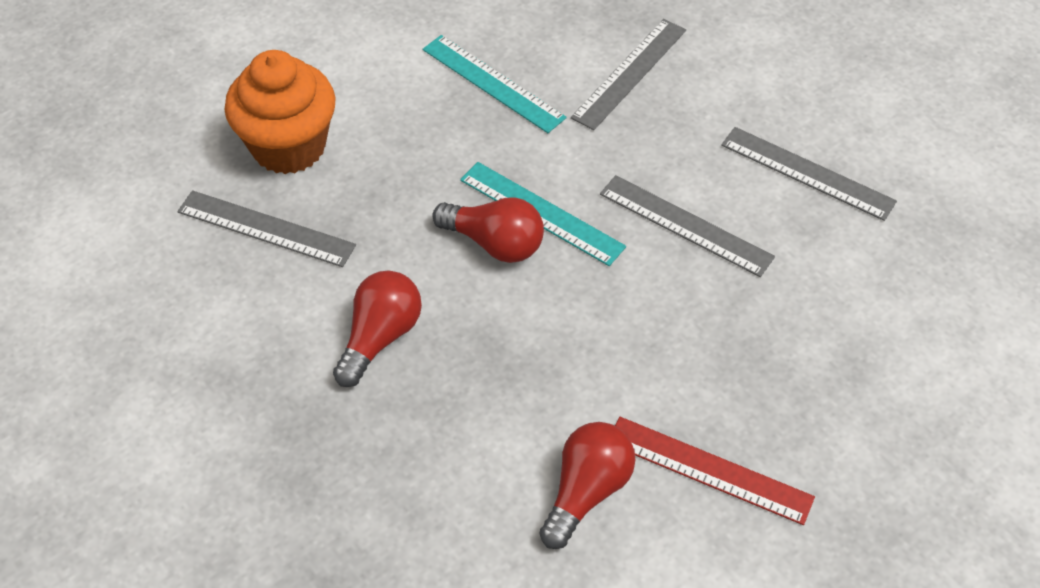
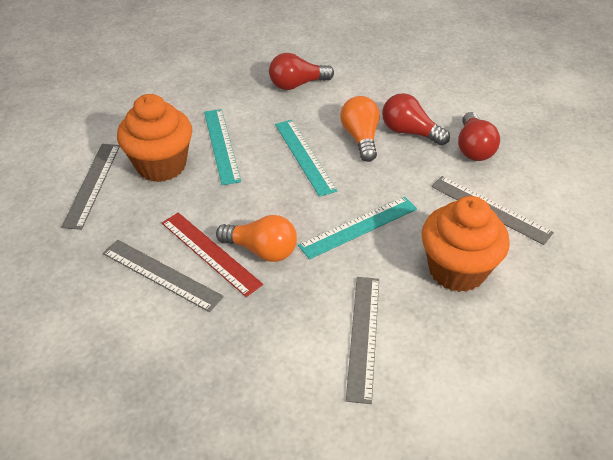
orange cupcake: [224,50,336,174] = 1 -> [117,94,192,182] [422,196,510,292] = 2
orange light bulb: none = 0 -> [216,215,297,262] [340,96,380,162] = 2
turquoise ruler: [423,35,567,133] [460,162,626,266] = 2 -> [204,109,241,185] [275,120,337,197] [298,197,417,260] = 3

